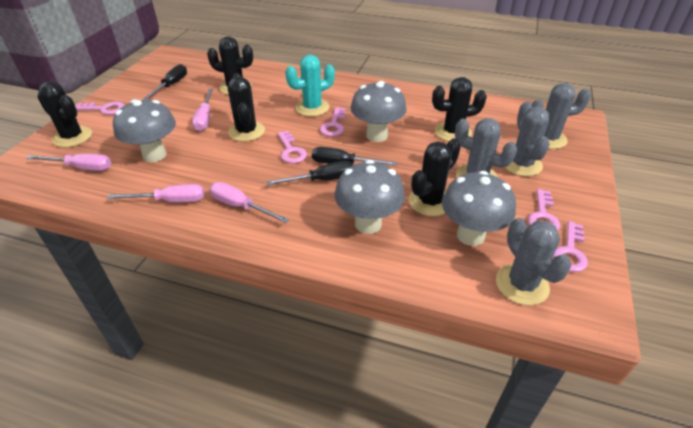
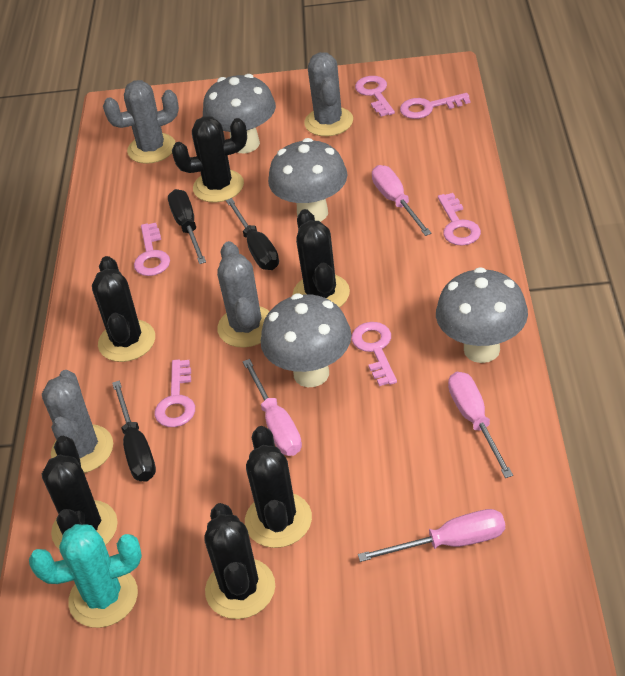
black cactus: [37,81,92,147] [207,36,253,95] [228,73,265,142] [409,138,461,216] [432,77,487,141] = 5 -> [42,436,118,550] [92,256,155,362] [172,116,247,202] [204,503,275,619] [245,426,312,548] [293,209,350,307] = 6
pink key: [75,102,125,115] [278,131,307,163] [320,107,345,136] [528,189,560,231] [553,221,588,272] = 5 -> [134,223,170,276] [154,359,195,427] [351,322,397,386] [355,76,395,117] [400,93,470,119] [438,193,481,246] = 6

